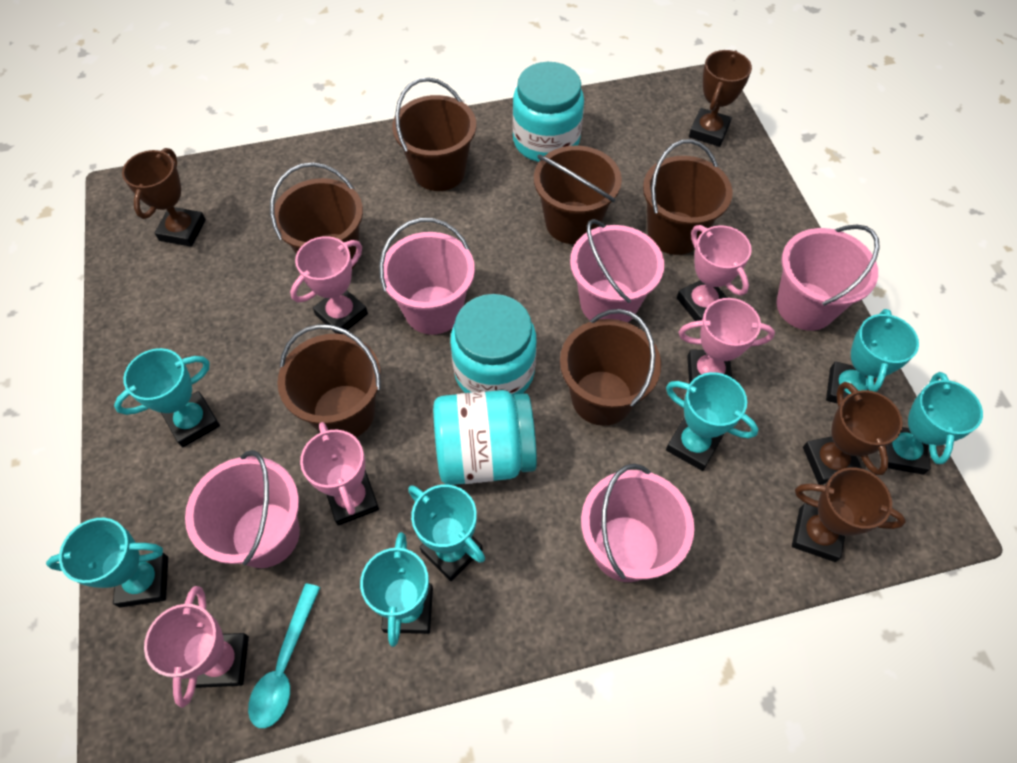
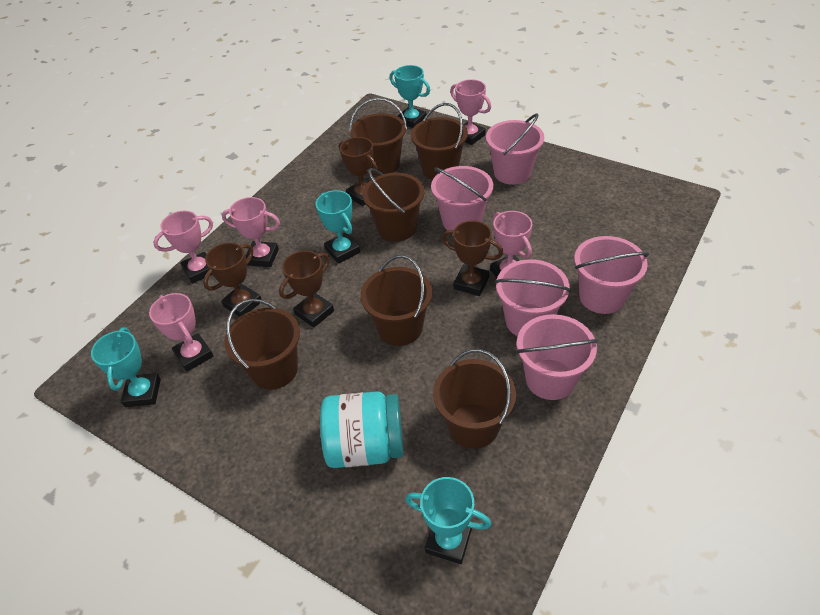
turquoise jar: [433,390,537,485] [450,294,536,396] [512,62,584,162] = 3 -> [320,391,403,468] = 1
turquoise spoon: [248,583,320,728] = 1 -> none = 0
turquoise trophy: [46,518,168,608] [114,348,220,447] [360,532,433,647] [408,485,485,581] [666,372,758,471] [826,309,919,403] [886,372,983,475] = 7 -> [91,327,161,407] [315,190,360,264] [390,65,430,128] [405,477,492,564] = 4

